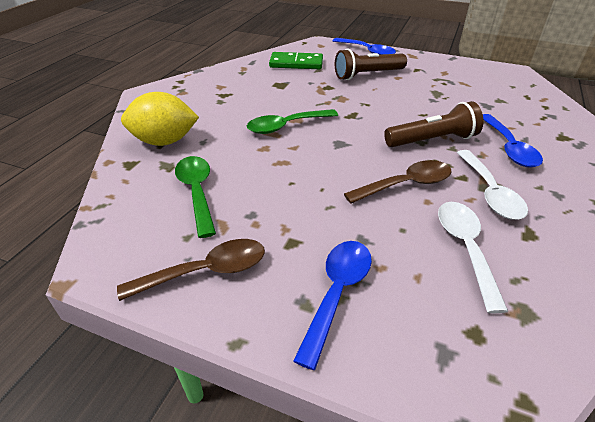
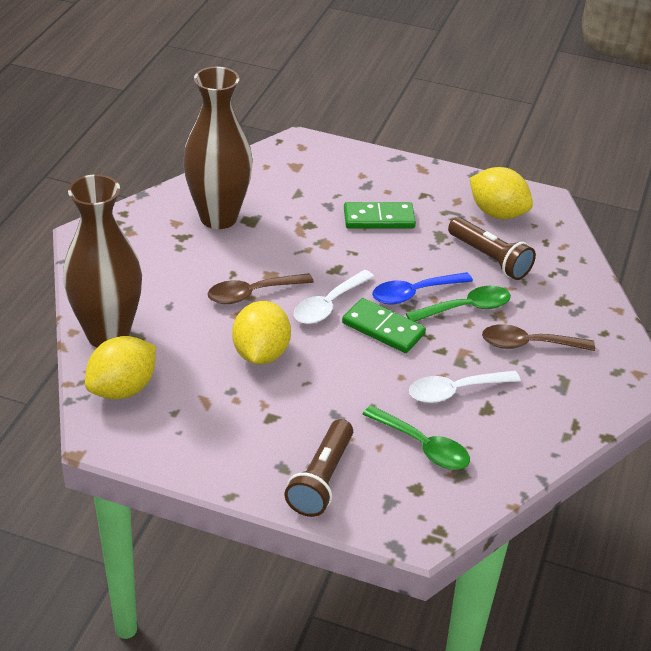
blue spoon: [293,241,372,370] [333,38,396,55] [483,114,543,168] = 3 -> [372,272,473,304] = 1
brown vase: none = 0 -> [63,174,142,347] [183,67,253,229] = 2
green domino: [269,52,323,69] = 1 -> [342,298,426,353] [344,202,416,229] = 2
yellow lemon: [121,92,199,146] = 1 -> [85,336,156,400] [232,301,291,364] [469,167,533,219] = 3

